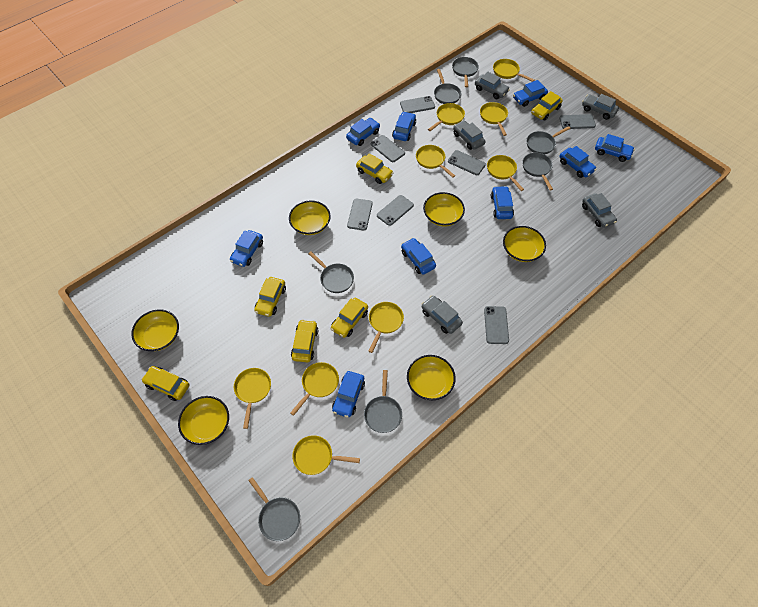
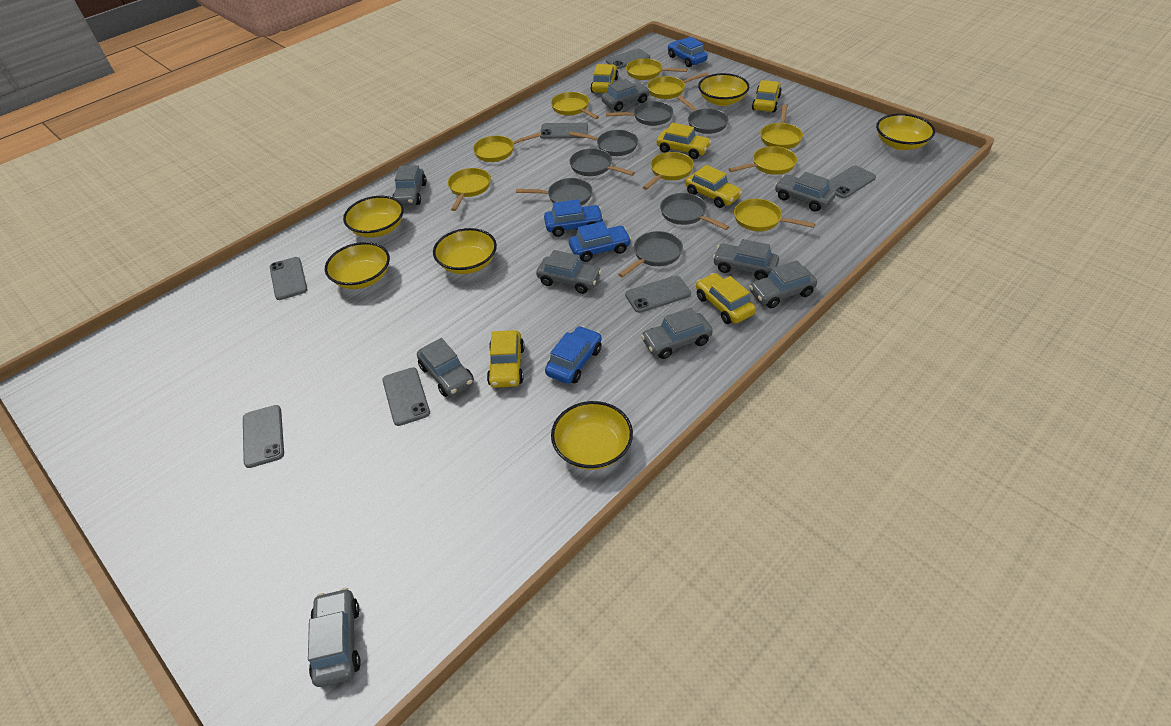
blue car: [230,230,263,267] [332,371,365,418] [346,118,380,146] [392,111,416,141] [401,238,436,275] [491,186,514,219] [513,80,548,107] [560,146,597,178] [595,134,635,162] = 9 -> [544,199,604,237] [545,326,602,384] [569,222,631,262] [668,37,708,67] = 4
grey car: [421,295,463,334] [453,120,485,150] [475,71,510,99] [582,94,619,120] [582,193,617,228] = 5 -> [308,588,361,687] [392,165,427,206] [417,338,474,397] [536,250,602,294] [601,79,650,111] [641,308,713,359] [713,239,779,280] [749,260,817,308] [775,172,836,212] = 9

